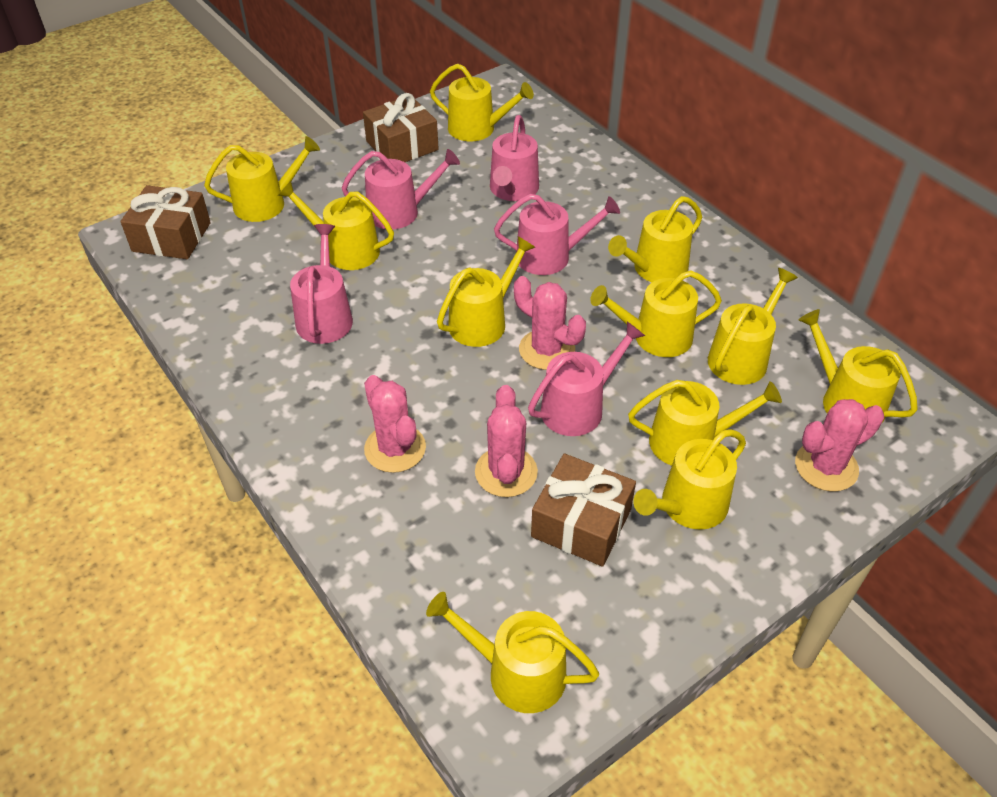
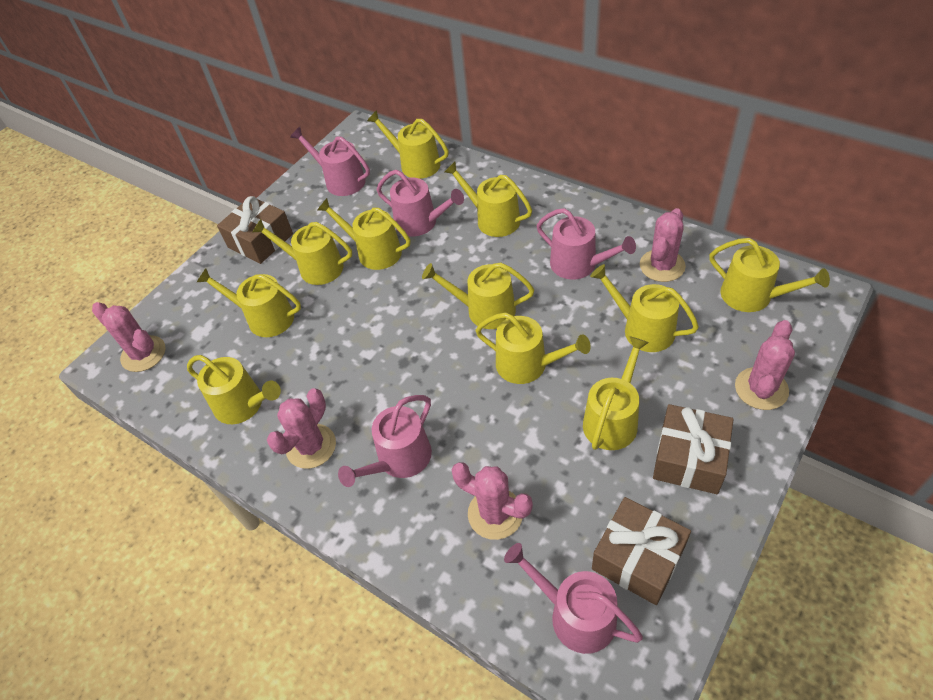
pink cactus: [364,375,426,473] [475,385,538,497] [514,276,586,370] [795,399,884,492] = 4 -> [92,302,166,372] [267,388,336,469] [451,462,533,540] [640,208,686,282] [735,320,795,410] = 5

